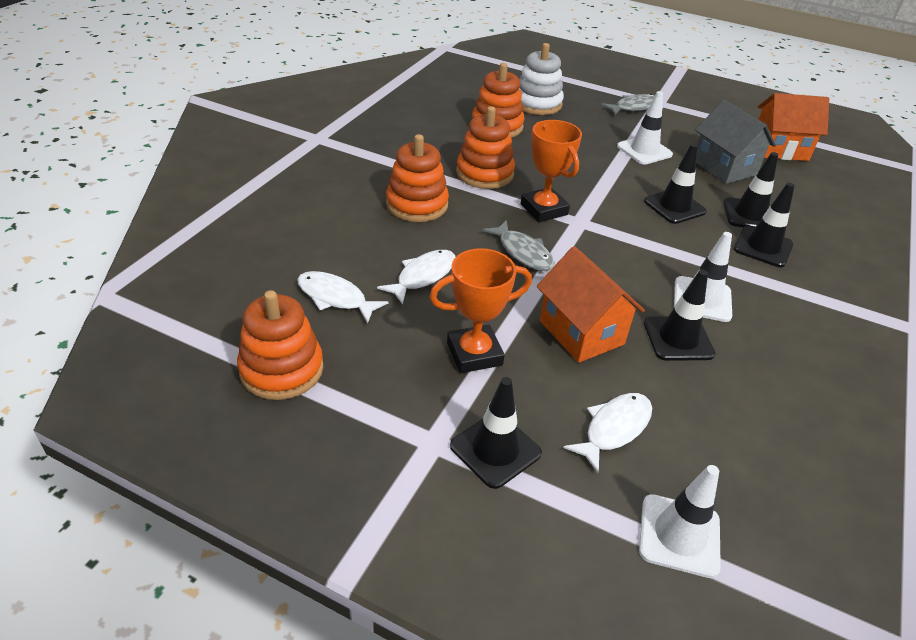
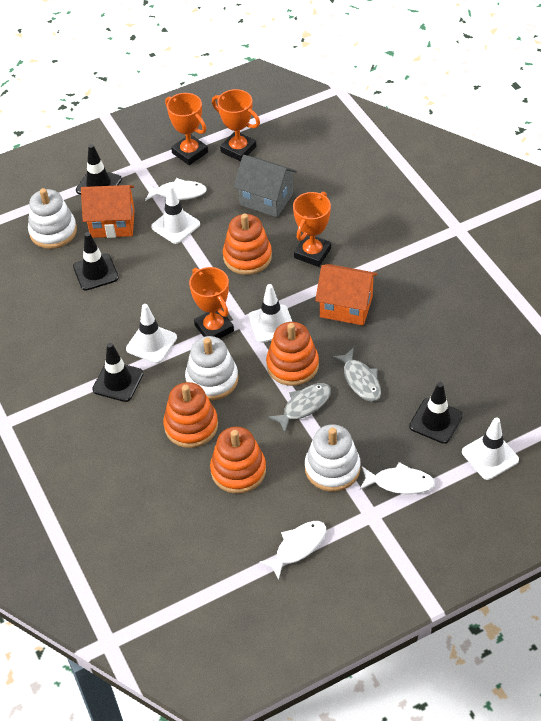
black traffic cone: [450,377,542,489] [644,144,707,224] [644,270,716,361] [723,152,778,227] [734,183,794,267] = 5 -> [73,232,119,291] [76,144,122,194] [92,343,143,402] [409,382,463,444] = 4
orange trophy: [430,248,532,373] [521,120,582,222] = 2 -> [165,93,208,165] [189,267,234,339] [212,89,260,162] [293,192,331,267] = 4
white stacking toy: [519,43,564,115] = 1 -> [28,188,77,249] [185,336,238,400] [305,424,361,492] = 3
white traffic cone: [617,91,673,165] [639,465,721,578] [674,232,732,322] = 3 -> [126,304,177,364] [151,185,200,244] [248,284,292,343] [462,417,519,480] = 4

